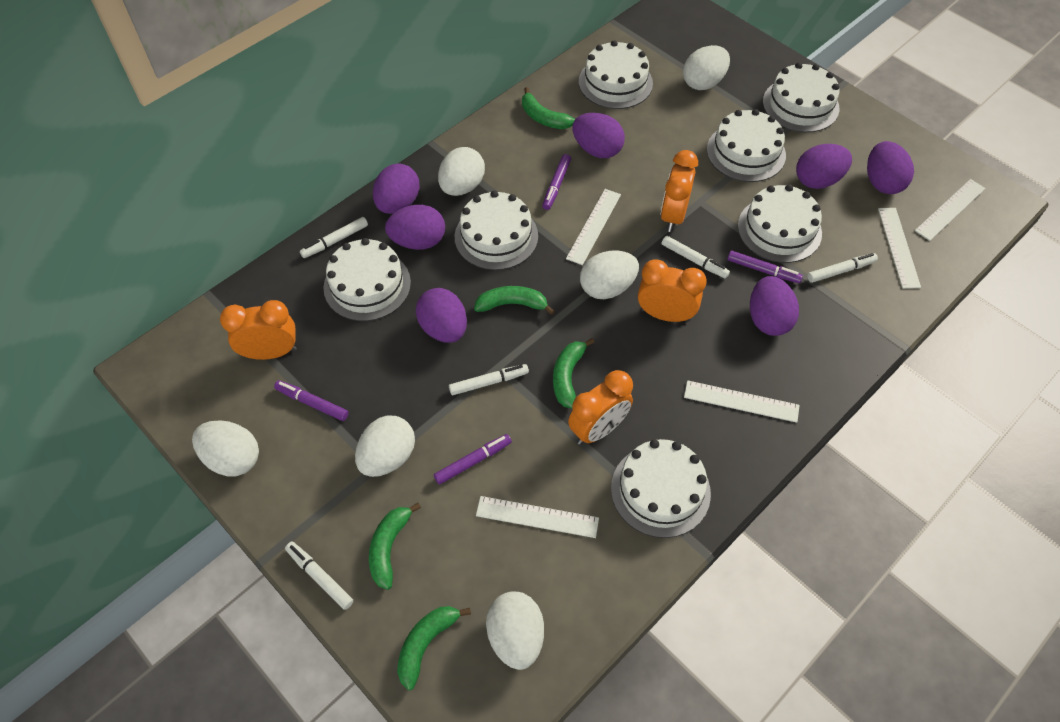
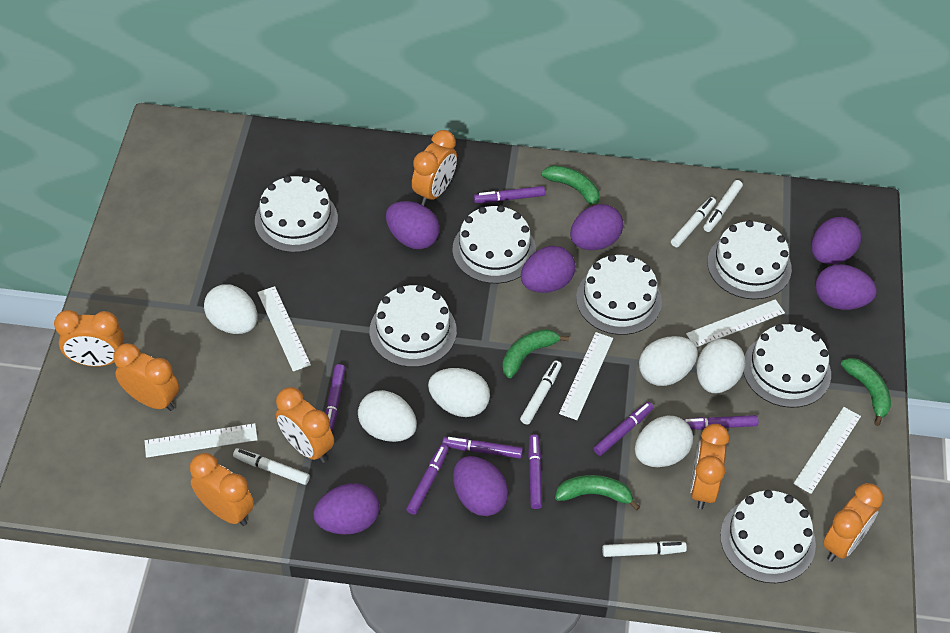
green banana: [369,503,421,590] [397,606,471,691] [474,286,555,315] [522,87,575,129] [553,338,595,409] = 5 -> [502,329,569,378] [541,165,600,206] [555,475,640,511] [841,358,891,426] = 4
orange clock: [220,300,297,360] [568,370,633,445] [638,259,707,322] [660,150,698,232] = 4 -> [54,310,124,367] [113,343,179,411] [190,453,254,526] [276,387,334,463] [412,130,457,206] [690,424,729,509] [823,483,883,562] = 7
purple marker: [274,380,349,421] [434,434,512,485] [542,154,571,210] [727,250,803,283] = 4 -> [325,364,345,431] [406,444,449,515] [442,437,523,458] [474,186,545,203] [528,434,542,509] [593,402,654,456] [683,415,759,430] = 7

